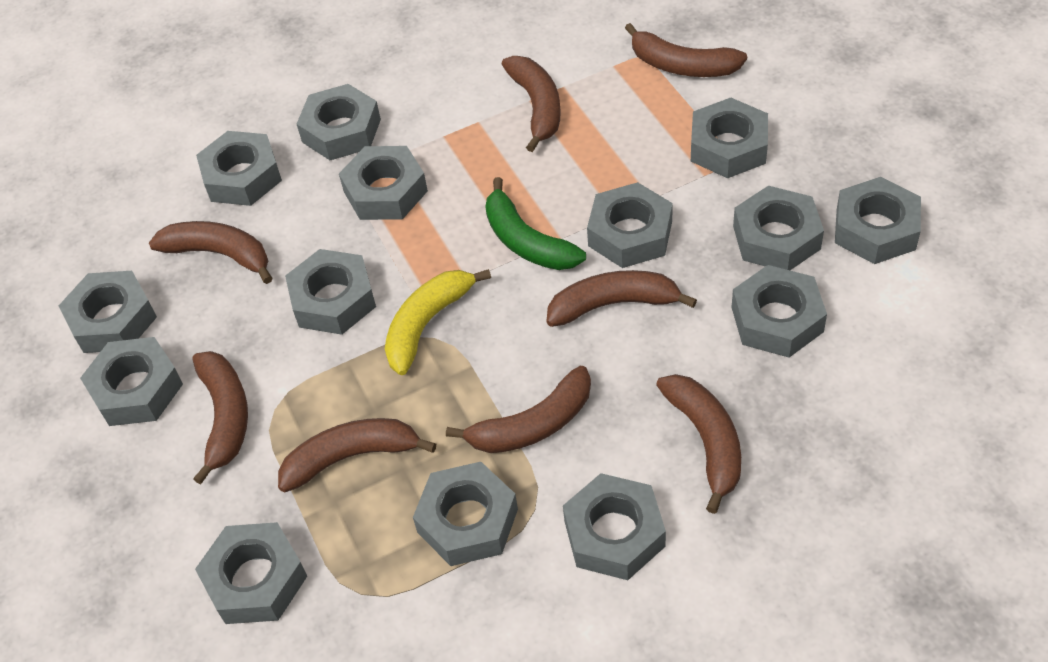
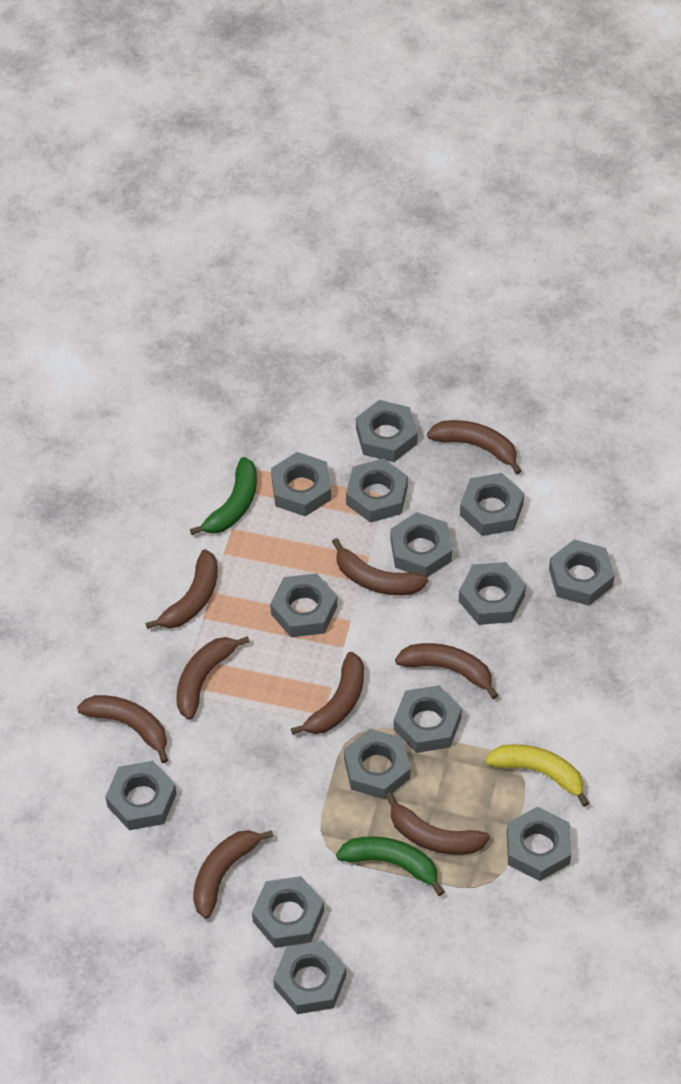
brown banana: [149,221,273,284] [193,351,248,484] [278,418,436,492] [446,366,591,453] [502,56,561,152] [547,270,697,327] [625,23,747,77] [656,374,741,514] = 8 -> [77,695,168,763] [145,549,218,629] [176,636,250,720] [193,830,274,919] [291,652,364,735] [332,538,428,595] [385,792,490,855] [395,643,498,699] [427,420,522,474] = 9
green banana: [485,177,586,270] = 1 -> [190,457,257,535] [336,836,444,896] = 2

